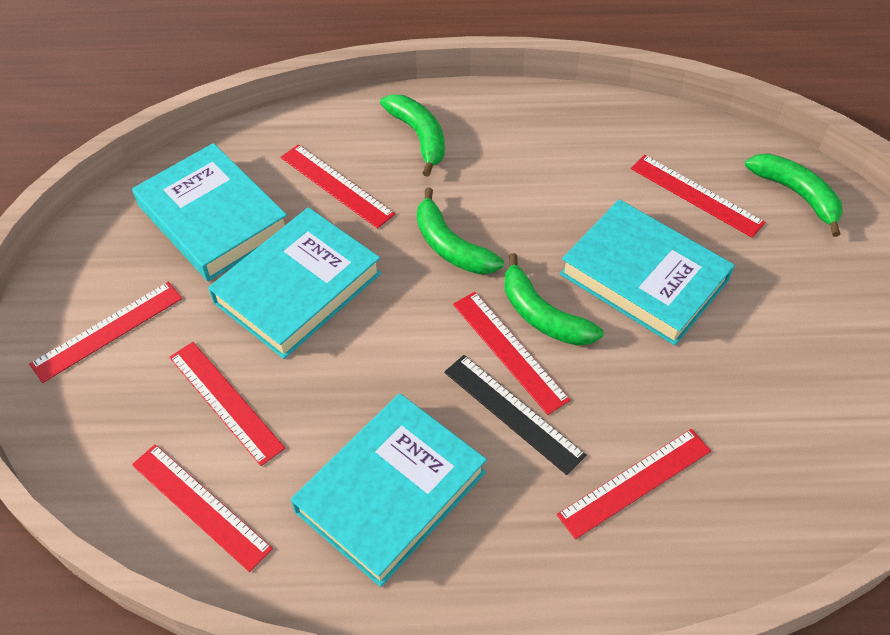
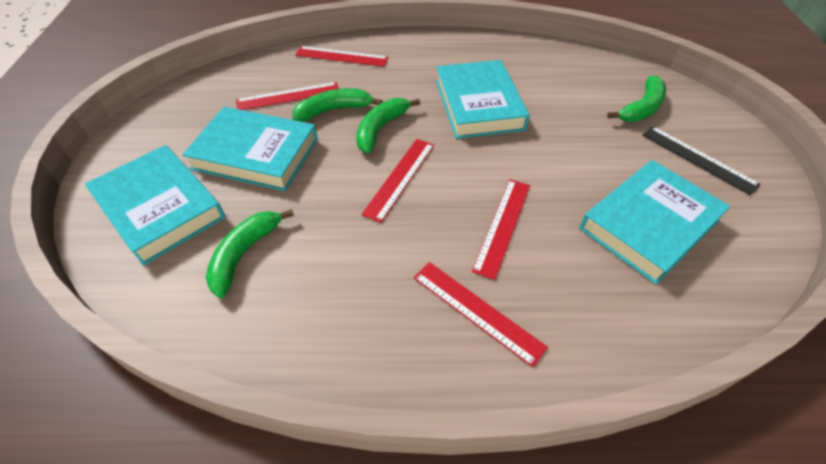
red ruler: [29,282,182,383] [132,444,273,572] [169,342,285,466] [281,144,395,229] [453,292,570,415] [557,429,711,539] [631,155,765,238] = 7 -> [236,82,339,110] [295,46,389,67] [361,139,434,223] [414,262,548,367] [472,179,530,280] = 5

